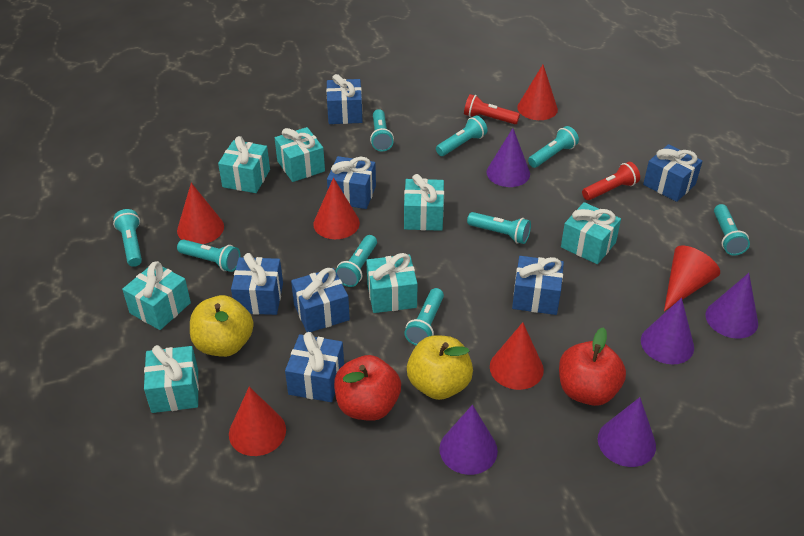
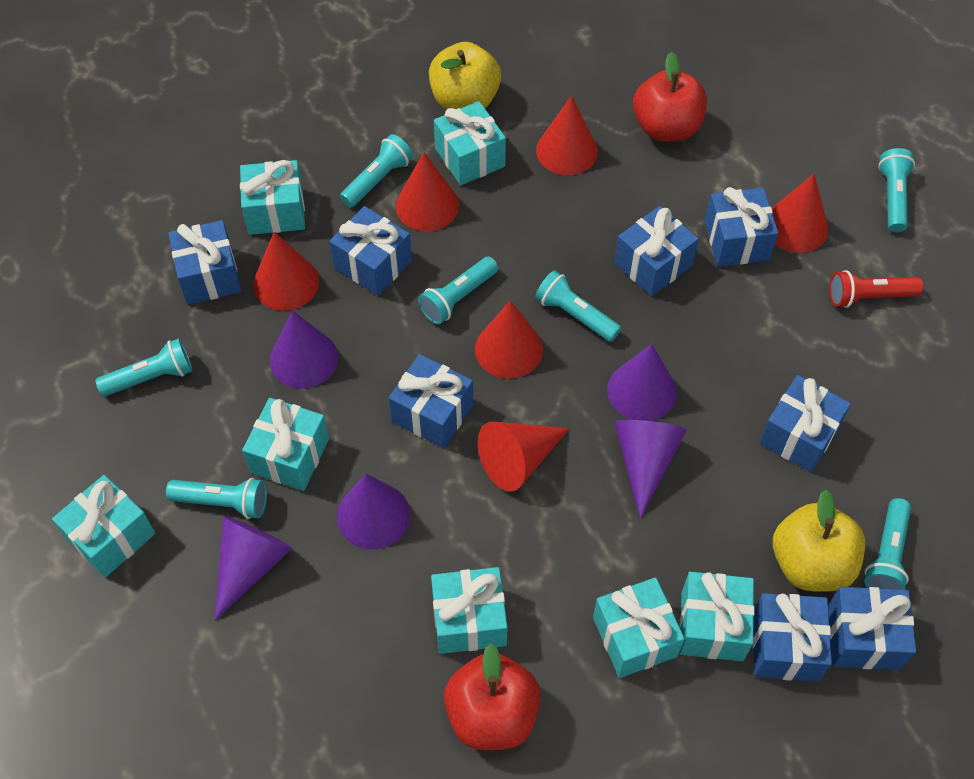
blue gift: [231,253,283,315] [285,332,344,402] [291,268,350,332] [326,74,363,124] [327,156,376,209] [512,256,564,315] [643,144,702,202] = 7 -> [169,220,241,305] [329,206,412,296] [389,354,473,448] [614,206,699,296] [705,187,778,267] [752,593,832,682] [759,375,851,472] [828,587,916,670] = 8
red flashlight: [464,94,520,124] [582,162,640,200] = 2 -> [829,270,923,308] = 1
turquoise flashlight: [113,209,142,267] [177,239,241,272] [336,235,377,287] [370,109,394,152] [404,288,444,345] [436,116,487,156] [467,212,531,244] [528,126,579,168] [714,204,750,256] = 9 -> [95,338,193,397] [166,478,267,519] [340,134,413,207] [418,257,498,325] [535,270,621,342] [864,498,911,590] [878,148,915,232] = 7

